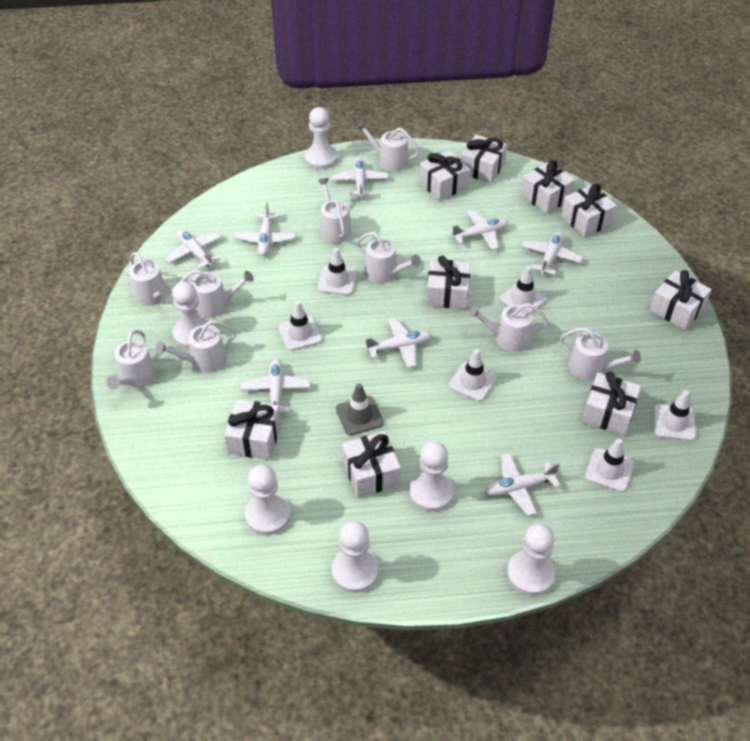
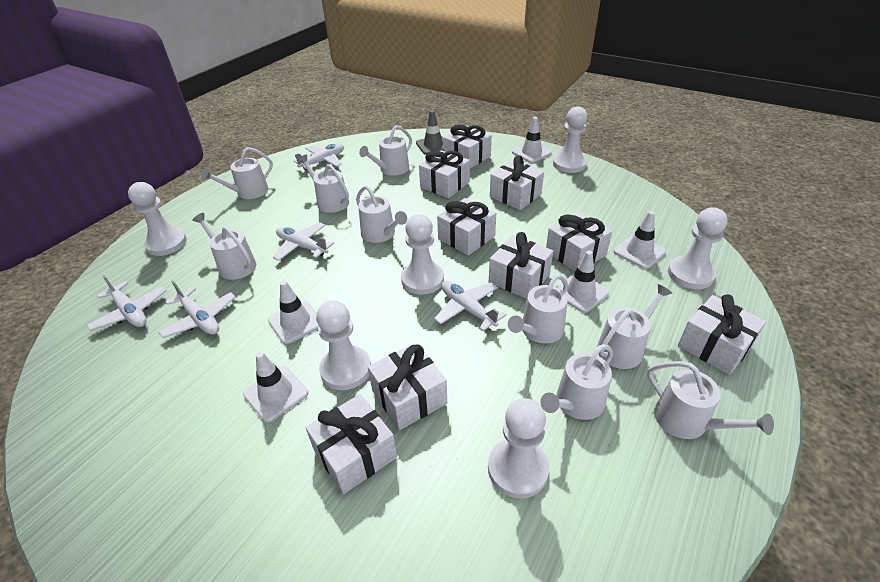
white plane: [165,229,222,269] [235,202,296,256] [241,359,310,412] [331,158,388,198] [365,318,432,368] [449,210,509,250] [485,453,560,516] [521,231,583,275] = 8 -> [86,275,166,331] [158,281,235,338] [273,222,334,261] [294,143,344,170] [434,281,506,331] = 5
white traffic cone: [278,301,322,351] [318,248,357,295] [449,349,497,401] [500,266,547,312] [585,438,634,492] [654,390,696,441] = 6 -> [243,352,308,422] [268,281,319,344] [512,117,552,163] [556,251,609,313] [614,211,666,269] = 5

